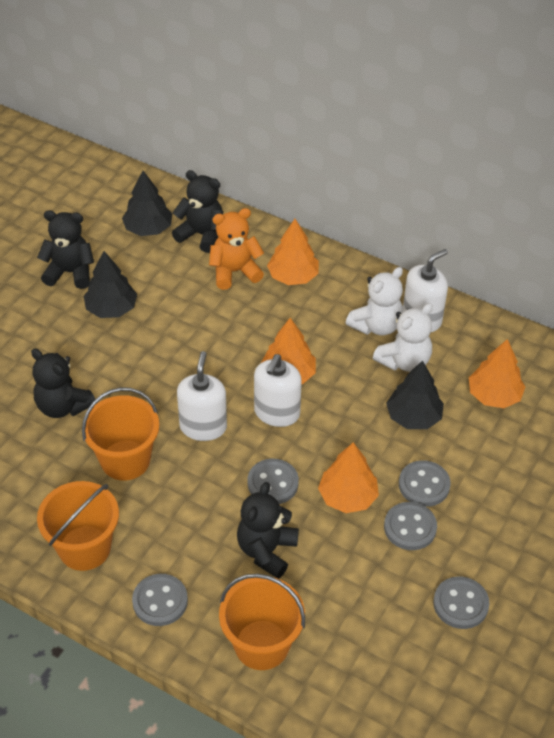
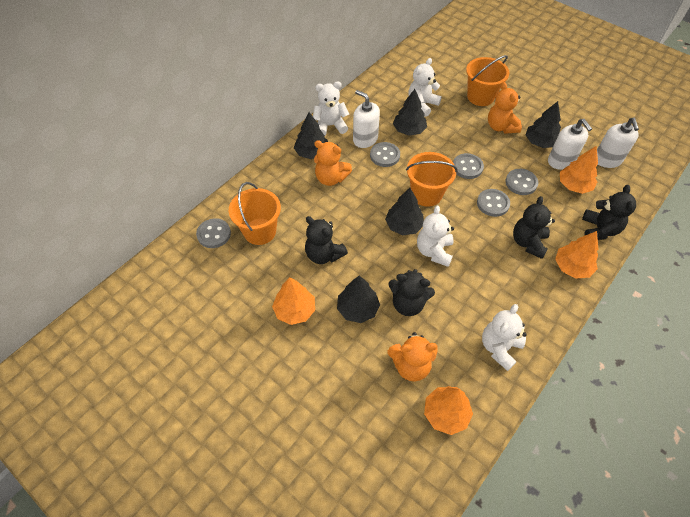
black tree: [84,251,137,318] [122,171,172,236] [386,361,444,429] = 3 -> [294,112,328,159] [337,275,380,323] [385,188,424,235] [393,89,427,136] [526,101,561,148] = 5
orange teddy bear: [209,208,264,290] = 1 -> [314,140,352,186] [388,332,438,381] [488,82,522,134] = 3
white teddy bear: [346,267,403,335] [373,303,433,372] = 2 -> [313,81,349,136] [408,58,442,117] [417,205,454,267] [482,304,527,371] = 4

